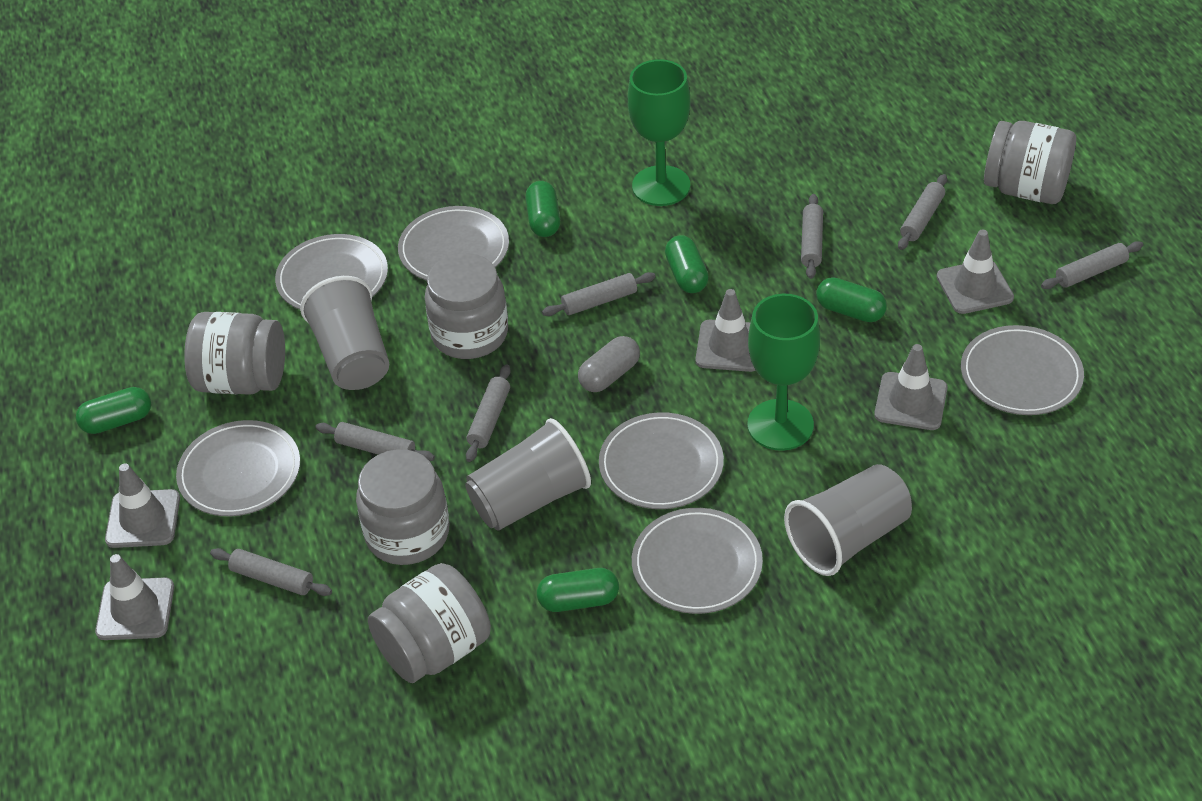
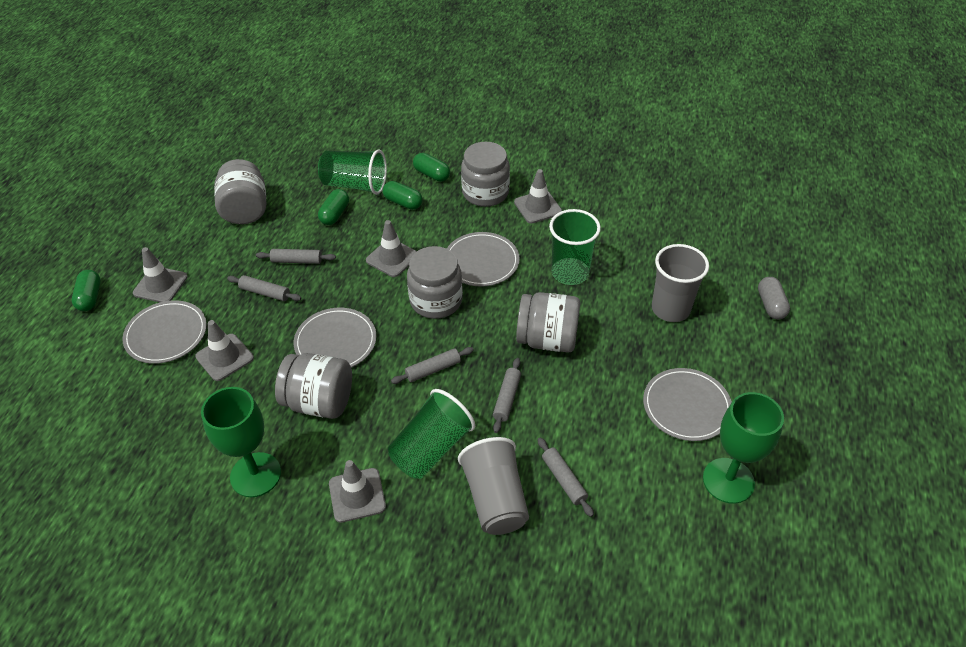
green capsule: [76,387,151,434] [526,181,560,237] [537,568,619,612] [665,235,709,293] [816,277,887,322] = 5 -> [72,270,101,311] [318,189,349,225] [383,181,423,210] [413,153,450,182] = 4
green cup: none = 0 -> [318,150,387,195] [388,389,475,479] [549,209,601,285] = 3
grey cup: [300,276,389,390] [465,418,591,531] [784,464,912,576] = 3 -> [458,437,529,535] [652,244,709,322] = 2
grey plate: [176,420,300,517] [275,234,388,310] [398,206,509,281] [599,412,724,509] [632,508,763,614] [961,325,1084,415] = 6 -> [122,300,207,364] [294,308,377,368] [447,232,520,287] [643,368,732,441] = 4
grey rolling pin: [210,548,332,596] [315,422,435,461] [466,364,511,462] [542,272,656,316] [801,194,823,279] [898,174,947,250] [1041,241,1143,289] = 7 -> [227,275,301,301] [256,249,336,264] [391,347,474,384] [493,358,521,433] [537,438,594,517] = 5

